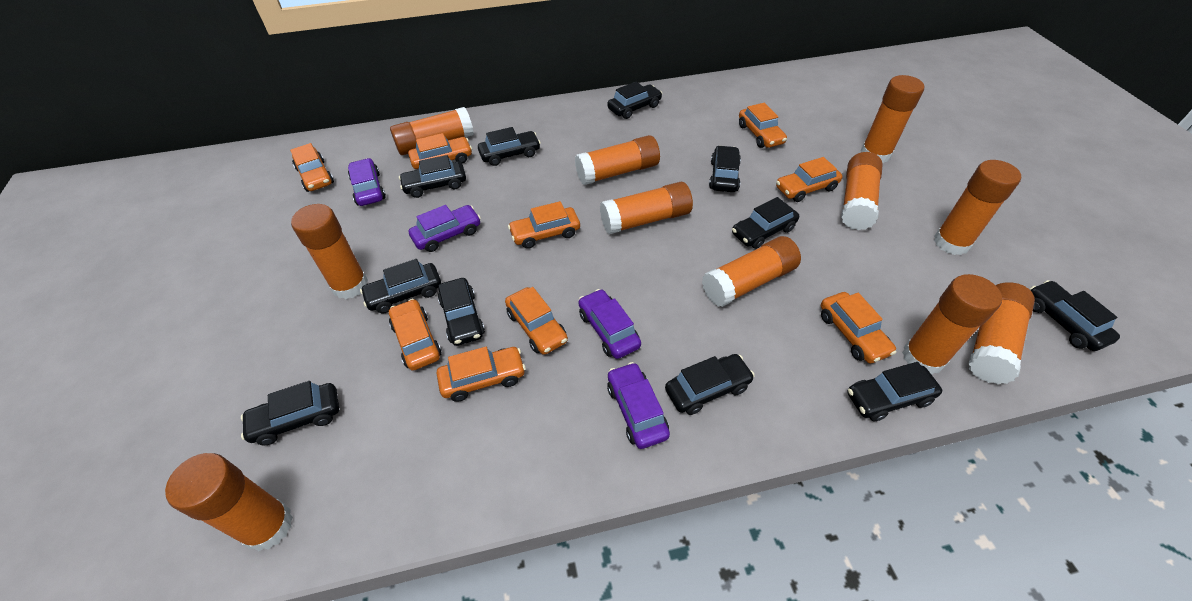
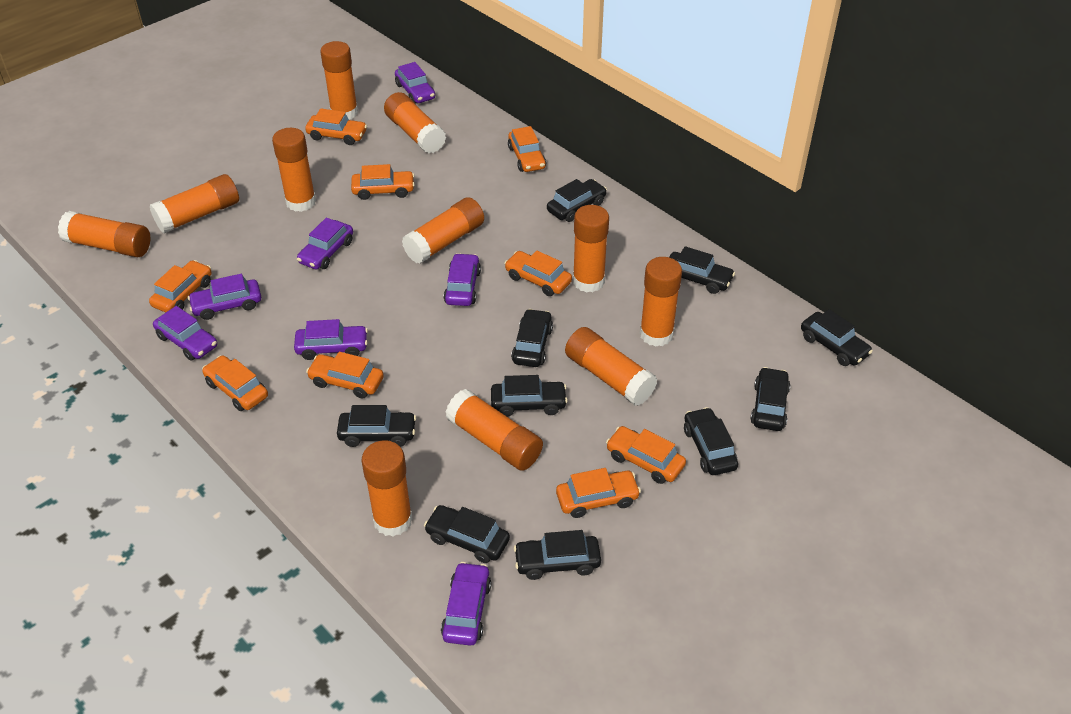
black car: [241,381,339,446] [360,259,441,313] [399,155,466,198] [438,278,485,346] [478,127,541,166] [607,82,662,119] [665,354,755,415] [709,145,741,192] [732,197,799,249] [847,362,942,421] [1030,280,1120,351] = 11 -> [337,405,416,447] [424,505,510,563] [491,375,568,417] [511,309,553,367] [514,530,601,580] [547,179,607,222] [669,246,735,294] [684,407,738,475] [750,367,790,431] [801,309,873,366] = 10
purple car: [348,158,386,206] [409,205,481,252] [578,289,641,359] [607,362,670,449] = 4 -> [153,306,217,360] [188,274,261,320] [294,319,368,360] [297,218,353,269] [395,62,435,103] [441,562,491,646] [444,253,481,306] = 7

